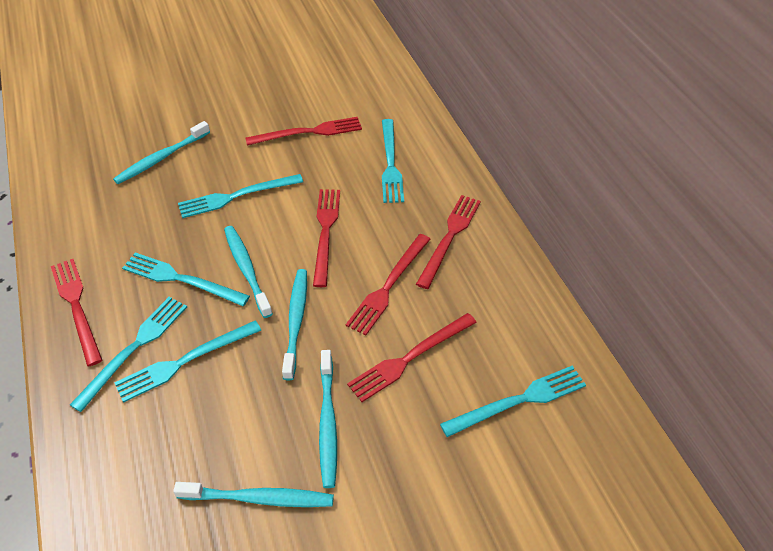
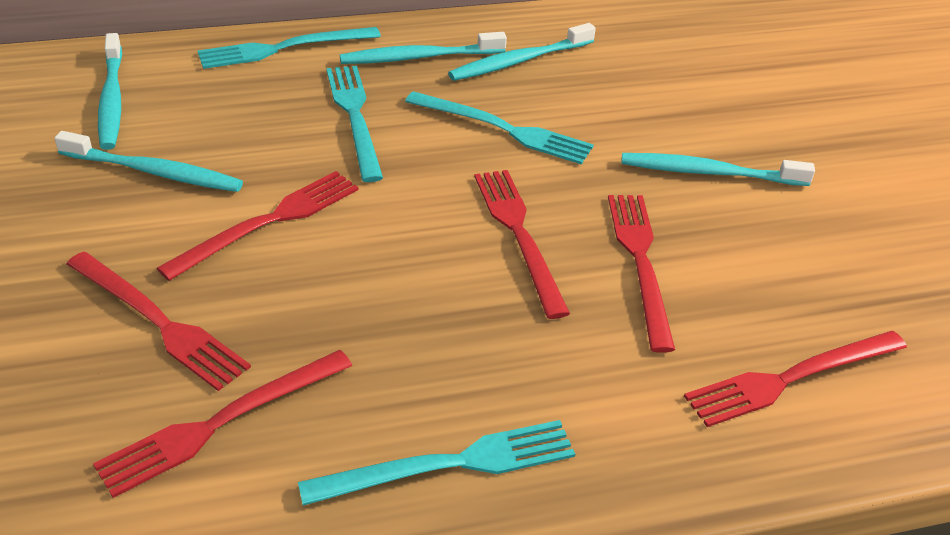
turquoise fork: [70,297,187,412] [114,320,262,403] [122,252,250,306] [178,174,303,218] [382,119,404,203] [440,366,586,437] = 6 -> [198,27,381,69] [298,420,575,506] [326,66,383,182] [405,91,594,165] = 4

